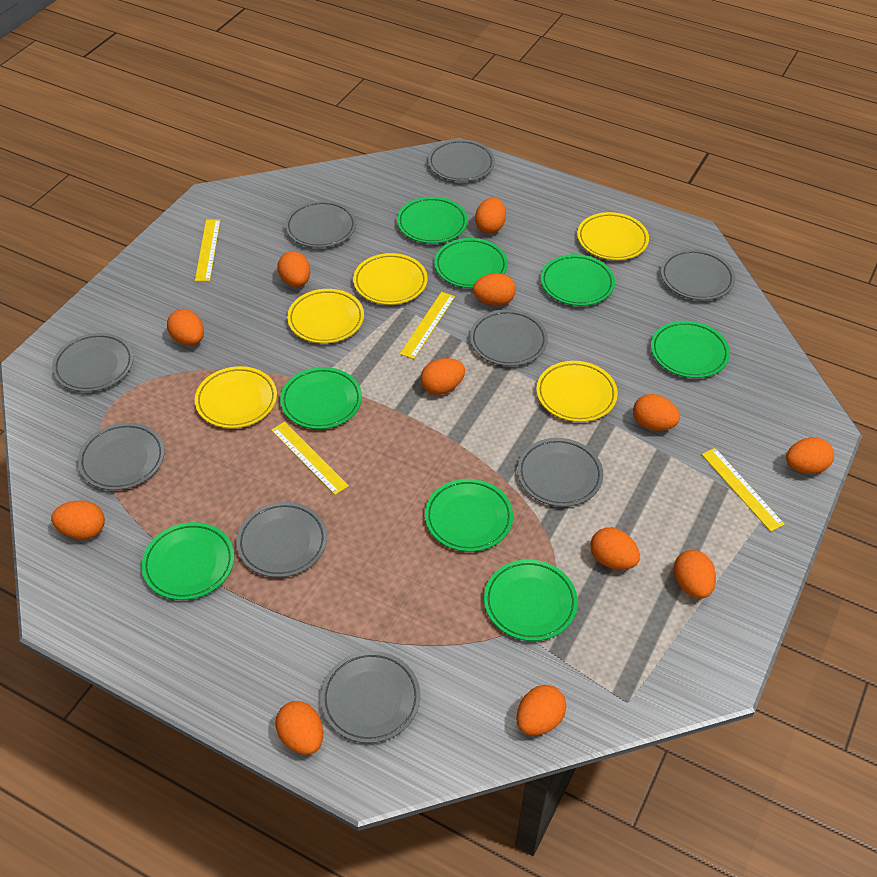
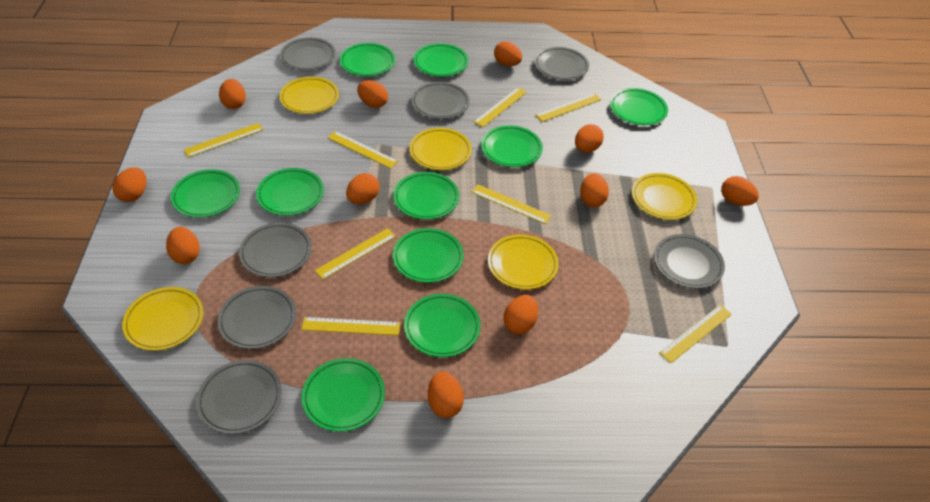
green plate: [141,522,234,600] [280,367,362,429] [397,197,468,244] [425,479,513,552] [434,238,508,288] [484,559,578,641] [541,254,615,306] [651,321,730,378] = 8 -> [171,169,240,218] [256,168,324,216] [302,358,385,432] [340,43,395,76] [393,172,460,220] [393,228,464,283] [404,294,481,357] [414,43,469,77] [481,125,543,167] [610,88,668,125] = 10
grey plate: [52,333,134,392] [78,423,165,490] [236,502,327,578] [285,200,356,248] [321,651,420,743] [428,139,495,182] [470,309,548,366] [517,438,603,507] [661,249,735,300] = 9 -> [196,360,282,434] [217,286,296,349] [239,223,312,277] [280,37,336,71] [411,82,470,119] [534,47,589,80] [654,234,725,288] = 7
orange egg: [51,501,105,539] [167,309,204,346] [275,701,323,755] [277,251,311,287] [421,358,465,395] [473,273,516,306] [475,197,506,234] [516,685,566,736] [590,527,640,570] [633,394,680,431] [674,550,716,599] [786,437,834,474] = 12 -> [112,167,147,202] [166,227,200,264] [219,79,246,109] [346,173,380,204] [357,80,388,108] [428,372,464,418] [494,41,522,66] [503,295,538,334] [575,124,604,153] [580,173,609,207] [721,176,759,206] = 11
yellow ruler: [195,219,220,281] [271,422,349,495] [400,292,455,359] [702,448,785,532] = 4 -> [184,123,263,158] [301,317,400,335] [315,228,396,279] [328,131,398,168] [471,184,552,224] [474,87,527,127] [536,93,601,122] [659,305,732,363] = 8

